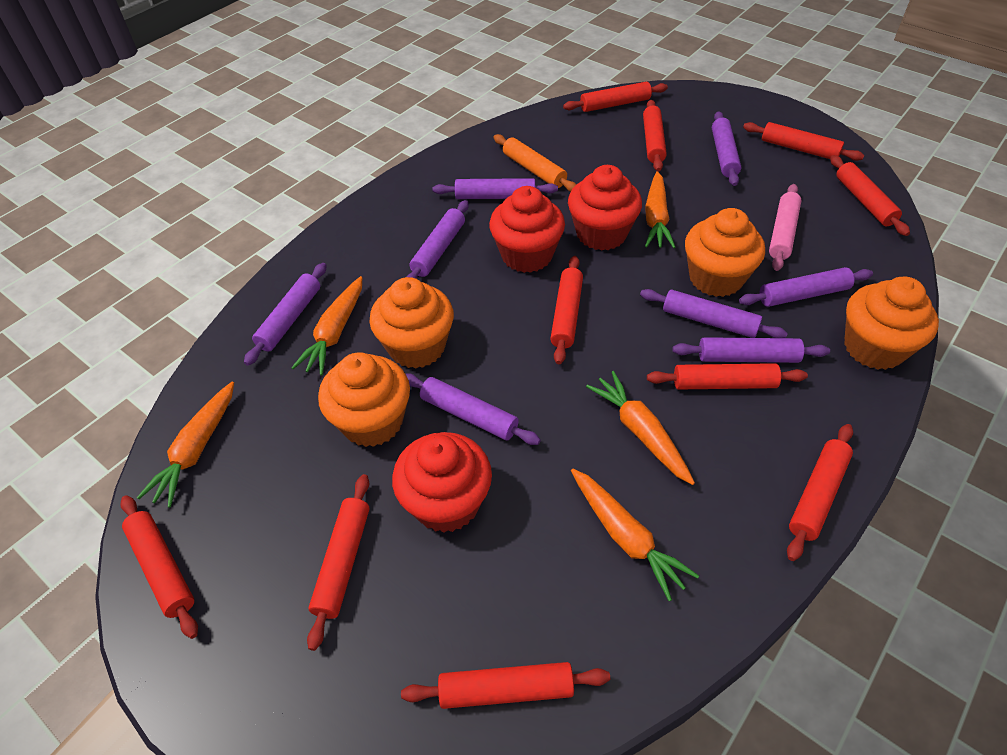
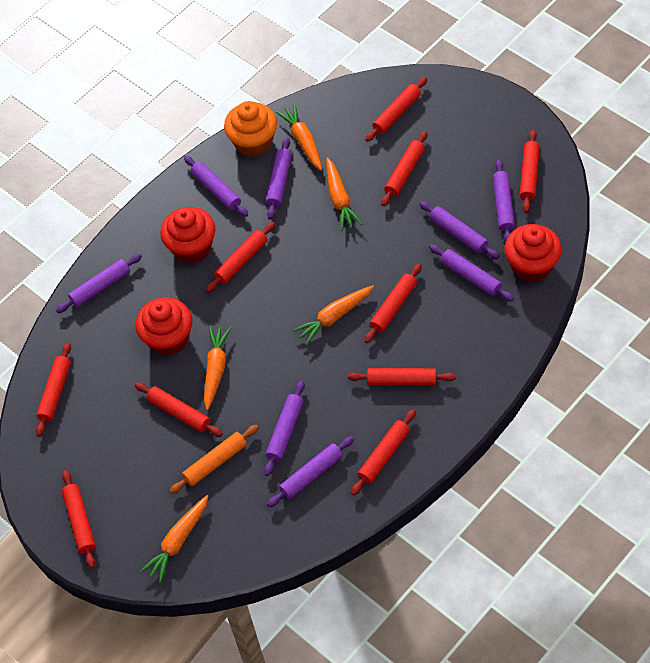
orange cupcake: [318,352,410,447] [369,277,454,369] [685,208,765,297] [844,277,939,370] = 4 -> [224,101,277,157] = 1
pink rolling pin: [769,184,802,271] = 1 -> none = 0

